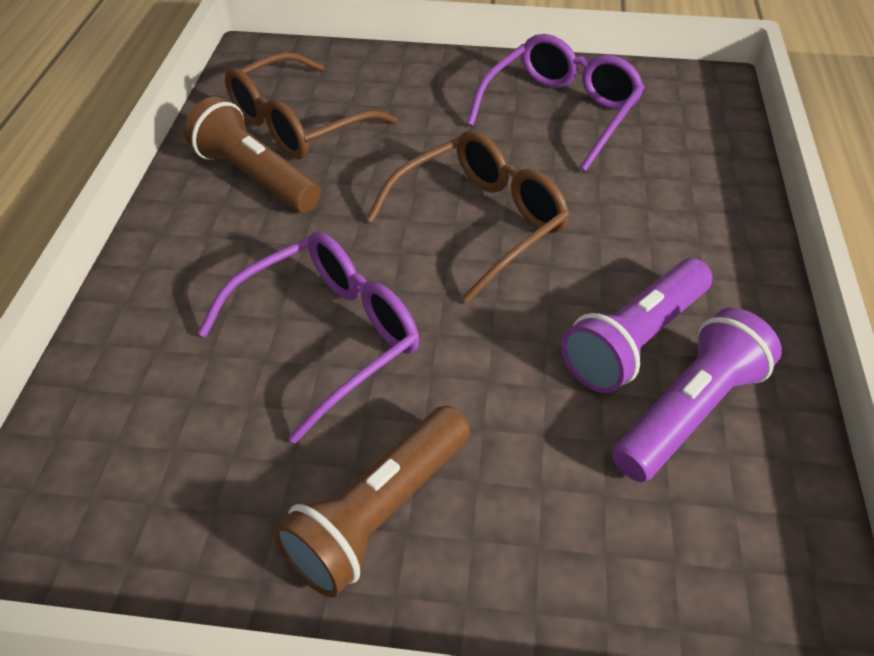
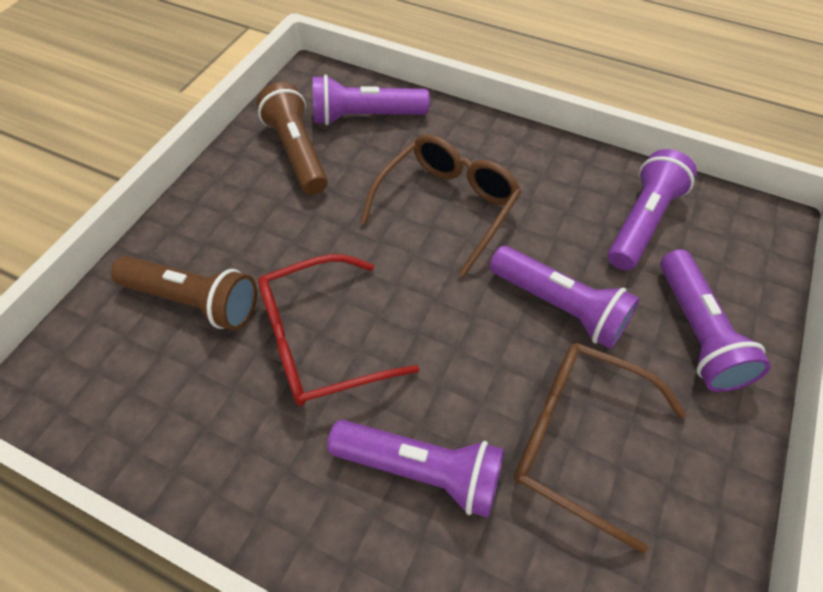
purple flashlight: [561,258,712,393] [612,308,782,482] = 2 -> [313,75,430,125] [327,420,504,518] [489,246,640,349] [608,149,697,270] [660,249,771,392] = 5
purple glasses: [198,232,419,444] [467,34,645,171] = 2 -> none = 0
red glasses: none = 0 -> [258,254,420,406] = 1

